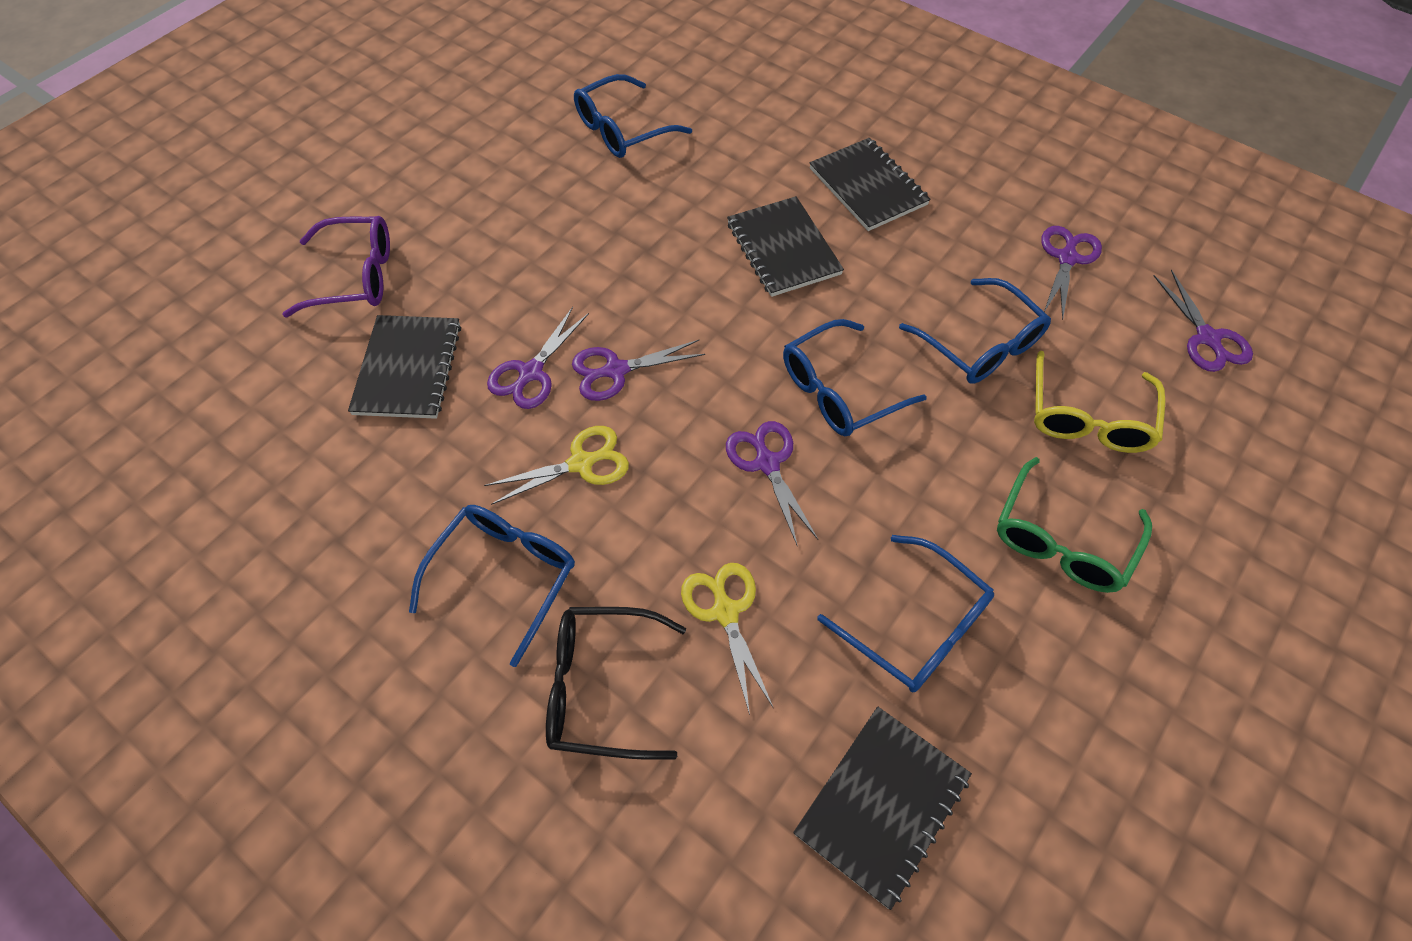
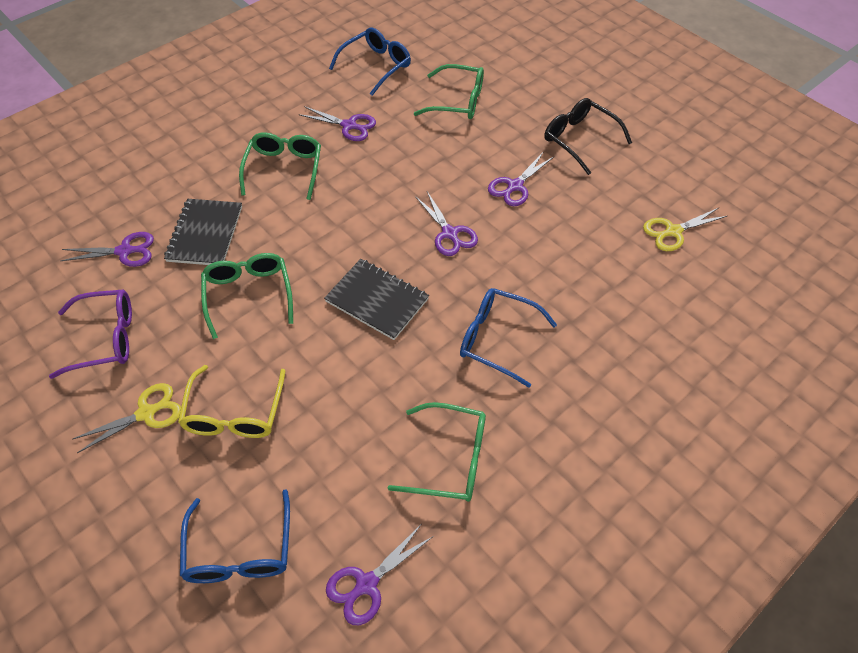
black notebook: [348,315,461,419] [727,196,844,297] [793,707,972,910] [810,138,931,231] = 4 -> [164,199,242,265] [324,259,429,340] = 2
blue glasses: [409,505,575,667] [574,74,692,158] [783,319,927,436] [817,535,994,692] [899,278,1051,384] = 5 -> [180,489,290,583] [329,28,411,96] [460,288,557,388] = 3
green glasses: [997,457,1152,593] = 1 -> [201,253,293,339] [239,132,321,200] [388,402,486,502] [414,64,484,119] = 4

